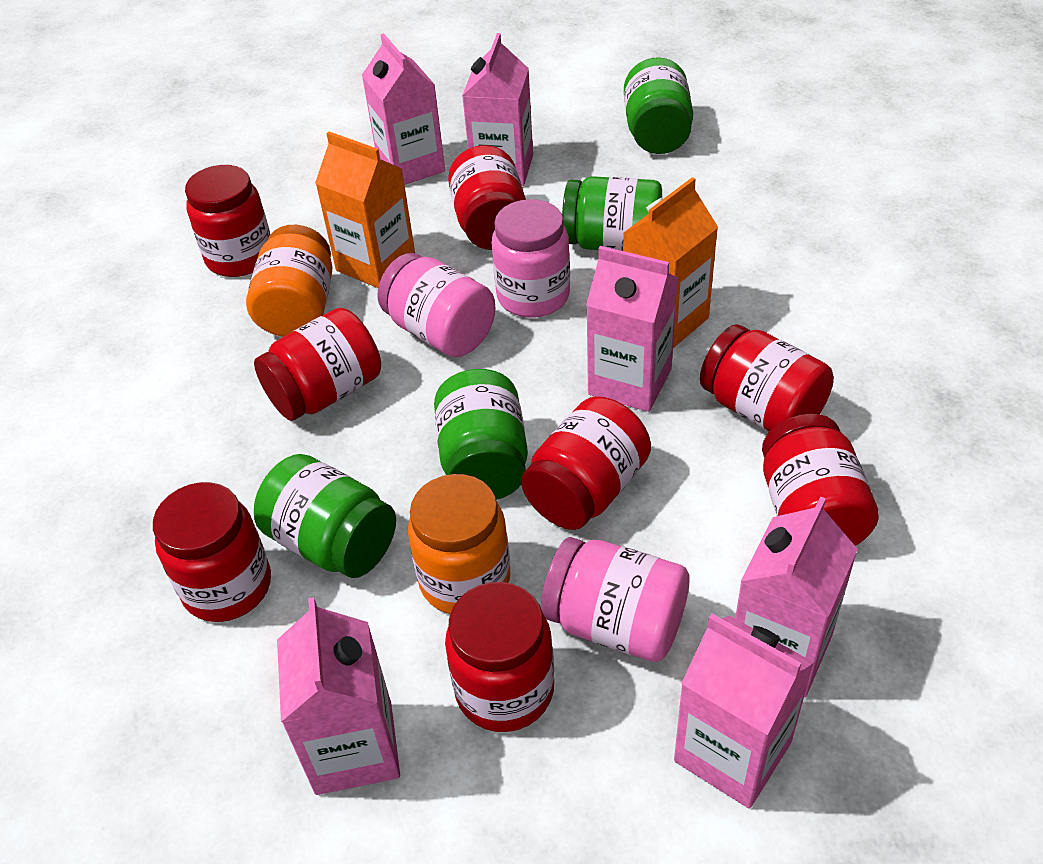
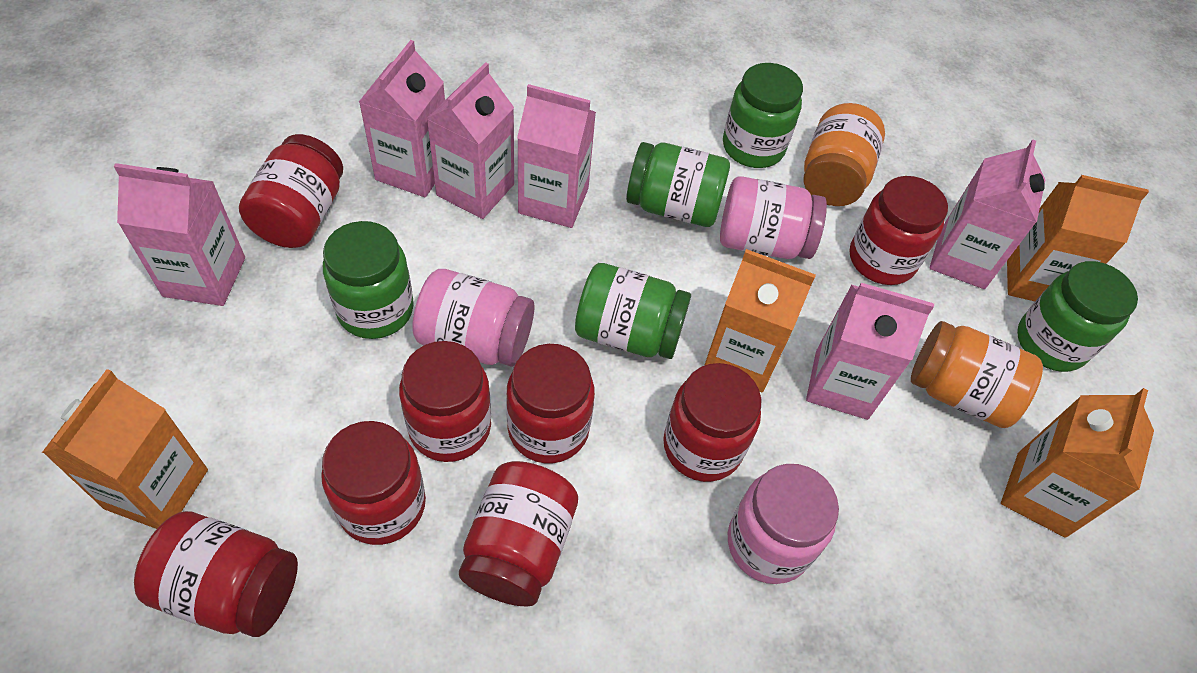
green jar: [254,454,396,578] [434,369,528,500] [562,176,662,251] [624,57,693,154] = 4 -> [323,221,414,339] [575,263,691,359] [626,142,730,227] [723,63,803,168] [1017,261,1138,372] = 5
orange carton: [315,132,415,288] [623,177,718,348] = 2 -> [42,369,208,529] [704,249,816,392] [1001,388,1154,538] [1007,175,1149,301] = 4

